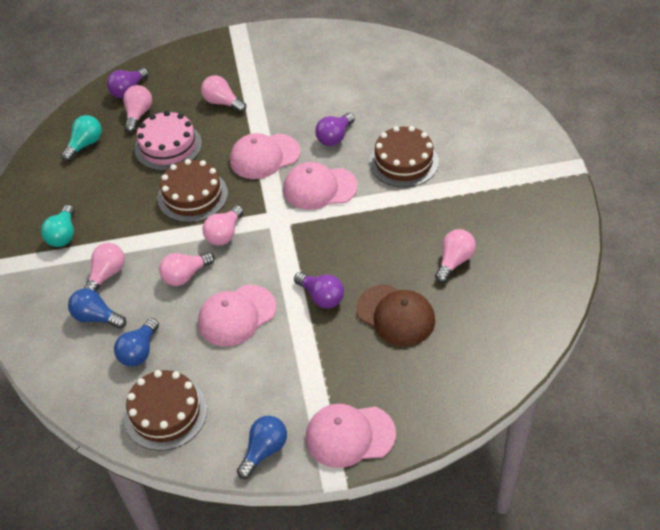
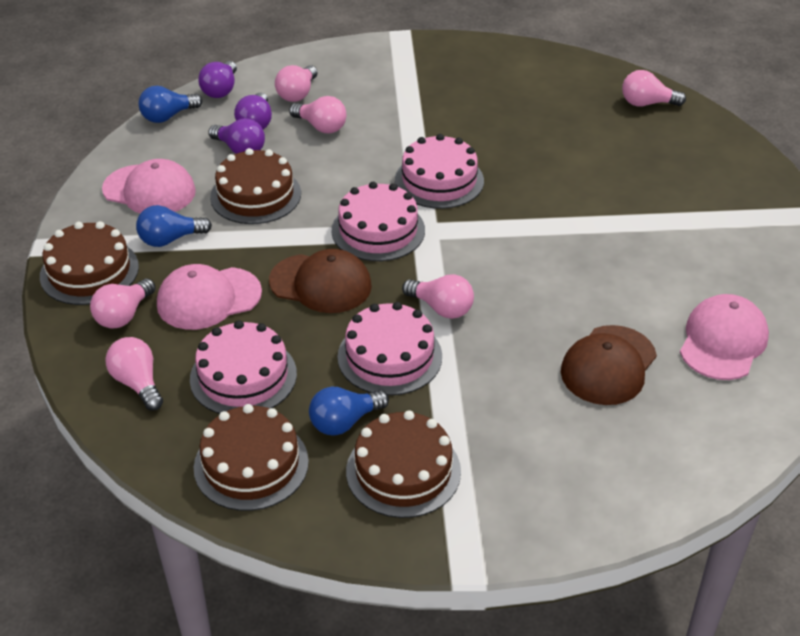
brown cake: [124,370,207,451] [158,159,228,223] [369,126,439,187] = 3 -> [40,221,139,305] [194,404,309,511] [210,148,301,224] [346,410,461,518] = 4
brown cap: [356,284,435,346] = 1 -> [269,249,372,313] [561,325,657,405] = 2
pink cake: [135,111,202,171] = 1 -> [190,320,297,414] [331,182,425,261] [337,302,442,396] [395,134,484,209] = 4
pink cap: [198,285,276,347] [230,133,300,179] [283,162,358,210] [306,404,396,468] = 4 -> [102,159,196,213] [157,264,262,330] [680,294,769,380] = 3
turquoise light bulb: [41,205,75,247] [61,115,102,161] = 2 -> none = 0

